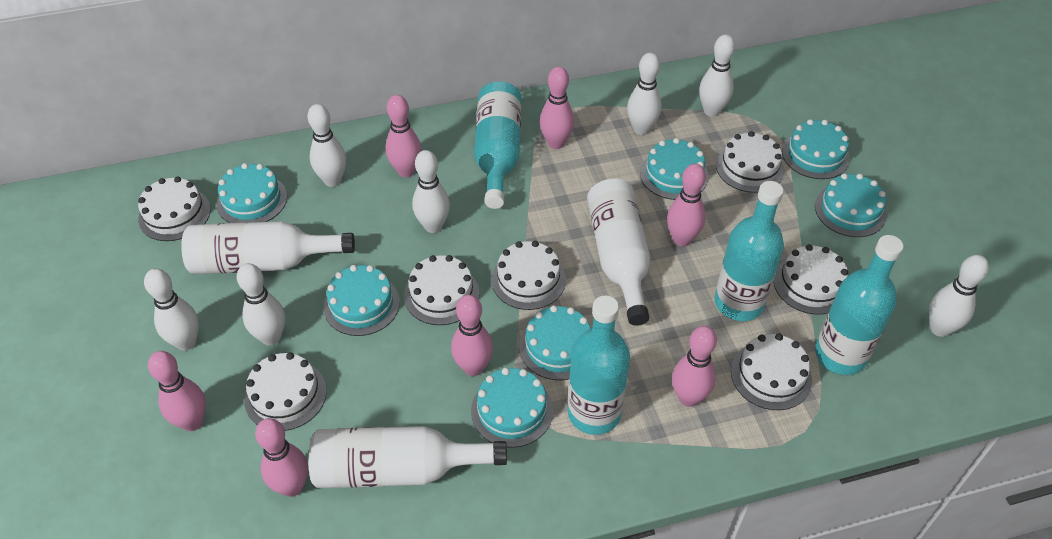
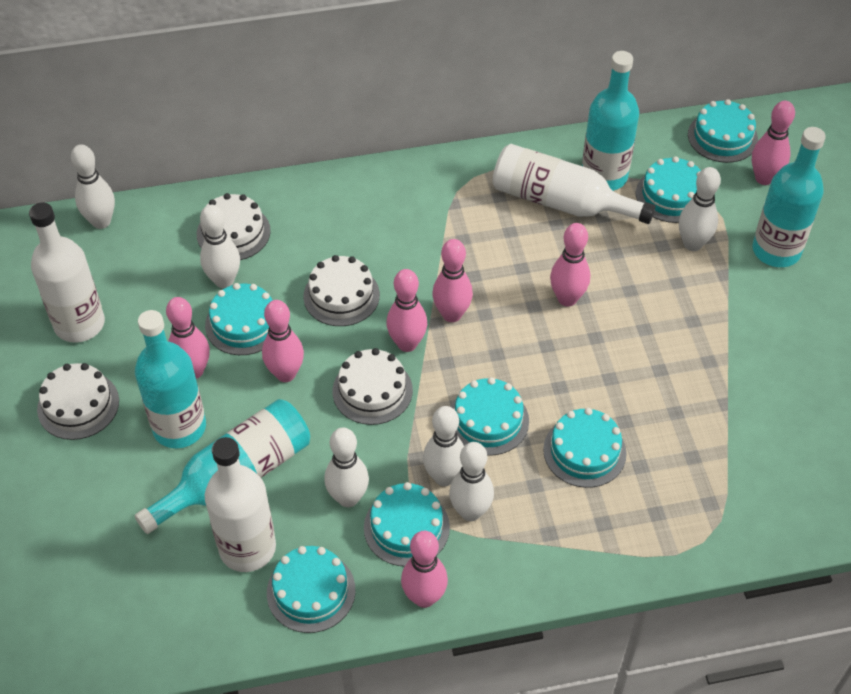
white bowling pin: [144,268,199,351] [237,263,285,345] [307,104,346,187] [412,150,450,233] [627,53,662,135] [699,34,735,117] [929,255,989,337] = 7 -> [71,144,115,229] [200,205,240,288] [324,428,369,507] [423,406,464,486] [449,442,494,521] [679,167,721,251] = 6
white cake: [138,177,211,241] [244,352,327,431] [404,255,479,325] [491,241,566,310] [716,131,784,193] [731,333,812,410] [773,244,848,315] = 7 -> [37,363,119,440] [197,193,271,260] [303,255,380,326] [332,348,413,425] = 4

